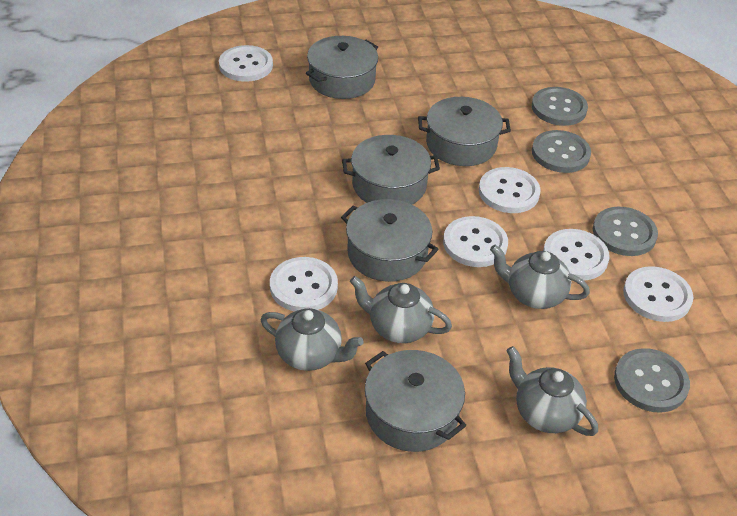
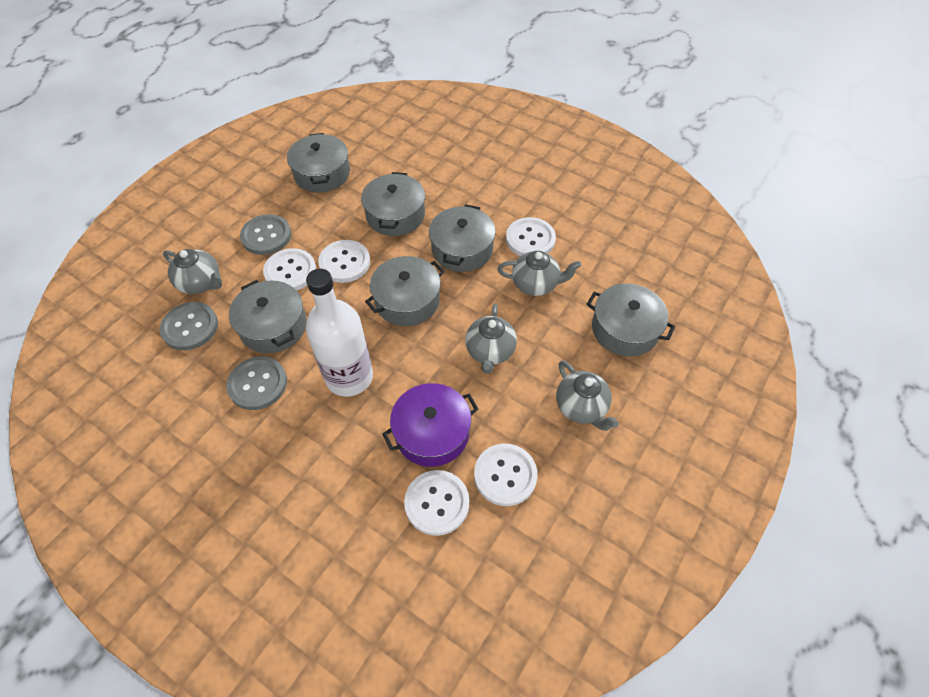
grey button: [532,87,588,126] [532,130,591,173] [593,207,658,256] [614,348,690,413] = 4 -> [160,302,218,350] [227,356,287,410] [240,214,291,255] = 3
grey pot: [306,36,378,99] [341,199,439,282] [342,135,440,205] [365,350,466,452] [418,97,511,166] = 5 -> [229,280,306,353] [287,133,350,193] [361,172,425,236] [365,256,445,326] [429,204,496,272] [587,284,675,357] = 6
purple pot: none = 0 -> [382,383,478,467] = 1
white bottle: none = 0 -> [306,269,373,397] = 1
white button: [219,45,273,82] [270,257,338,312] [443,216,508,267] [479,167,541,213] [543,229,610,280] [623,266,693,322] = 6 -> [263,248,316,291] [318,240,370,283] [404,470,469,536] [474,444,538,506] [506,217,556,256] = 5

